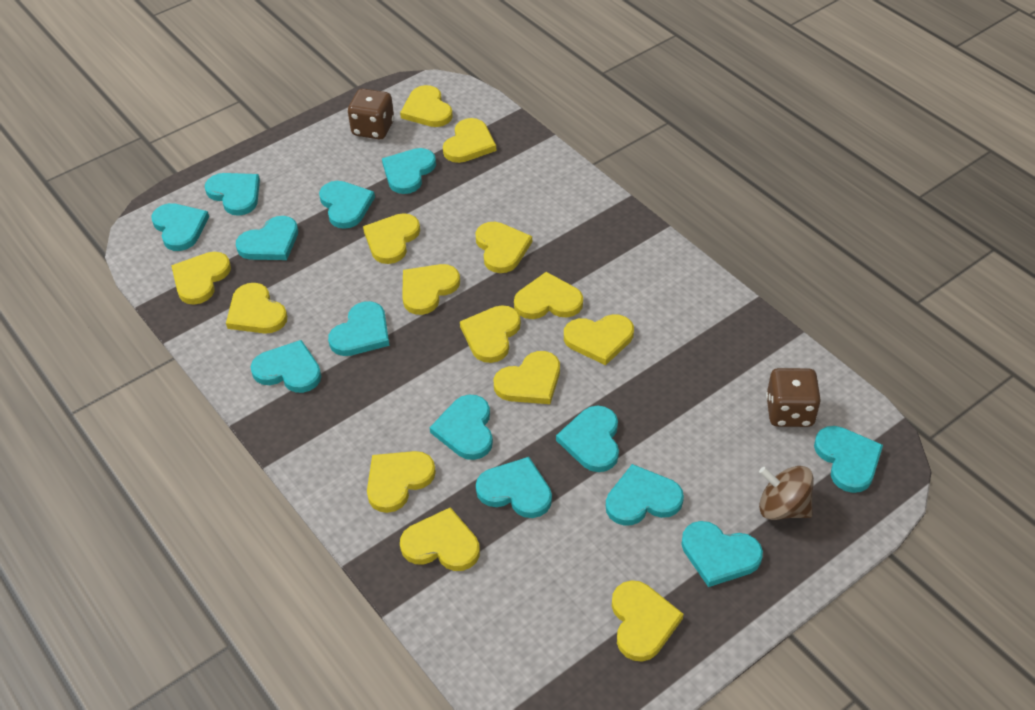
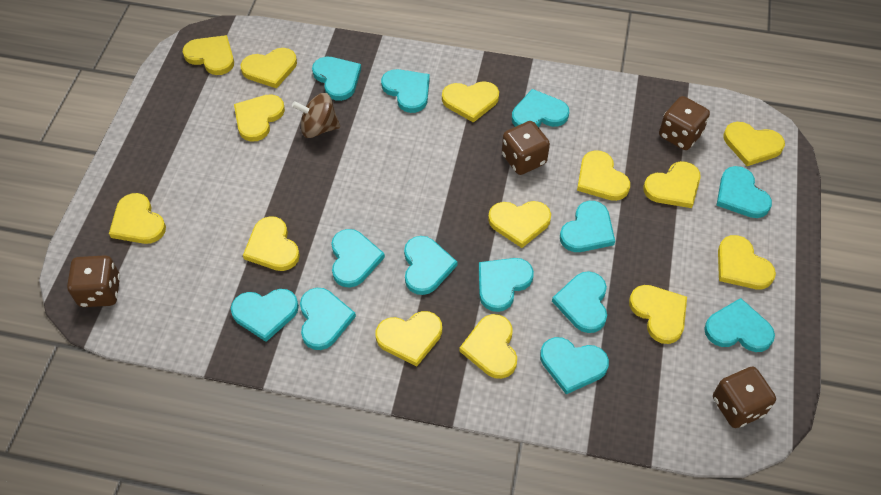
brown dice: [348,89,394,139] [766,368,821,427] = 2 -> [67,255,120,307] [502,121,550,175] [659,96,710,150] [713,366,776,428] = 4

